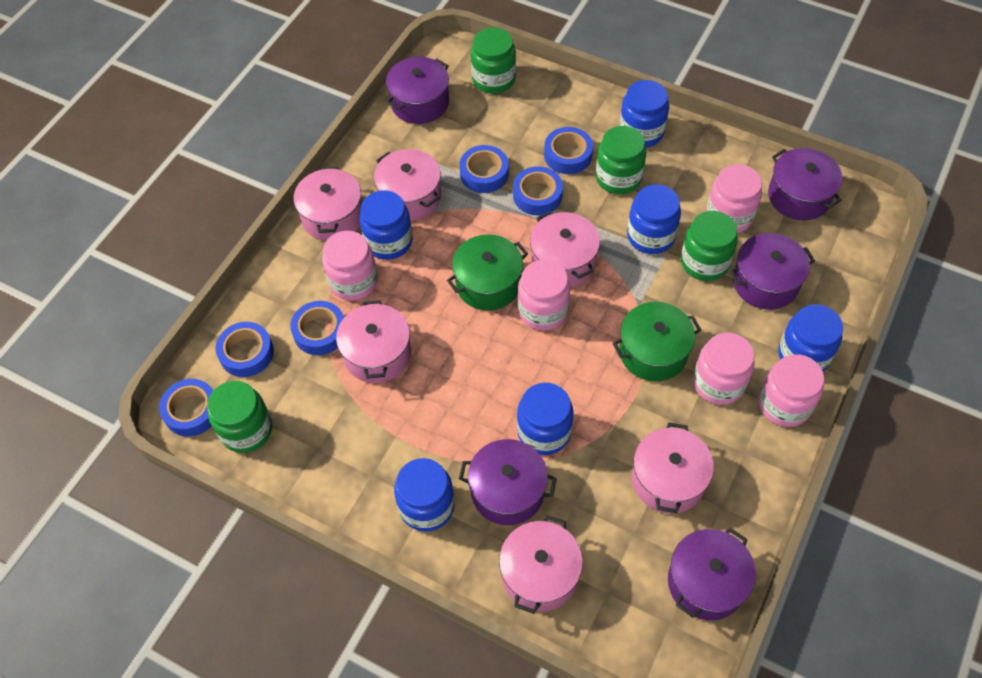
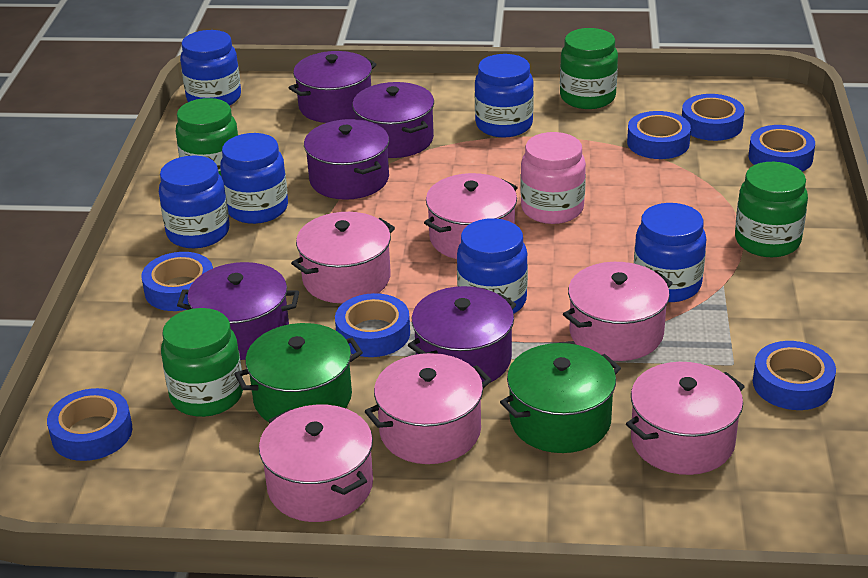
blue tape: [159,379,213,437] [216,322,274,377] [290,301,344,355] [460,145,509,193] [513,166,563,215] [544,127,593,174] = 6 -> [47,388,132,461] [141,252,213,311] [335,293,410,357] [627,111,691,159] [682,94,744,141] [749,125,815,172] [753,341,836,410] = 7
pink jar: [322,231,378,301] [518,259,570,330] [693,333,754,405] [706,164,762,233] [759,354,824,427] = 5 -> [521,132,586,224] = 1

